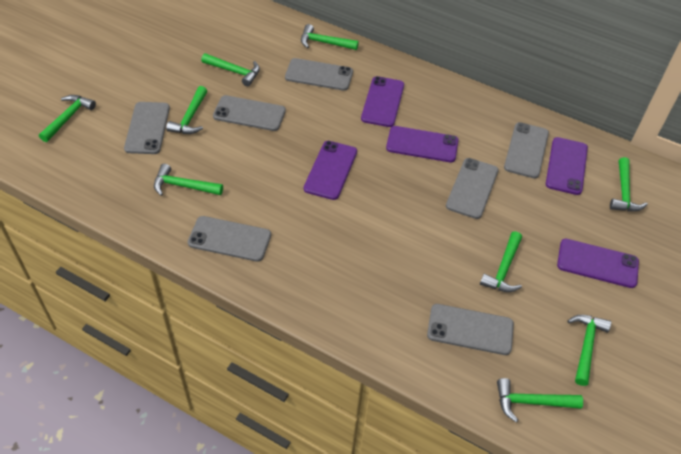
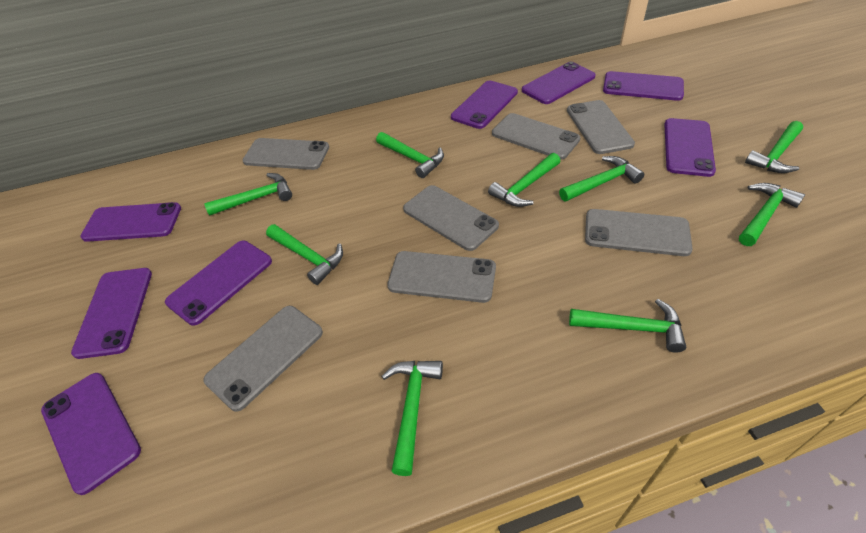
purple phone: [304,141,357,200] [361,76,404,127] [386,126,458,162] [546,137,588,195] [557,239,639,288] = 5 -> [41,373,141,495] [71,268,152,359] [80,202,181,242] [165,241,272,326] [451,81,518,129] [522,62,596,104] [603,71,684,101] [664,118,716,177] = 8

